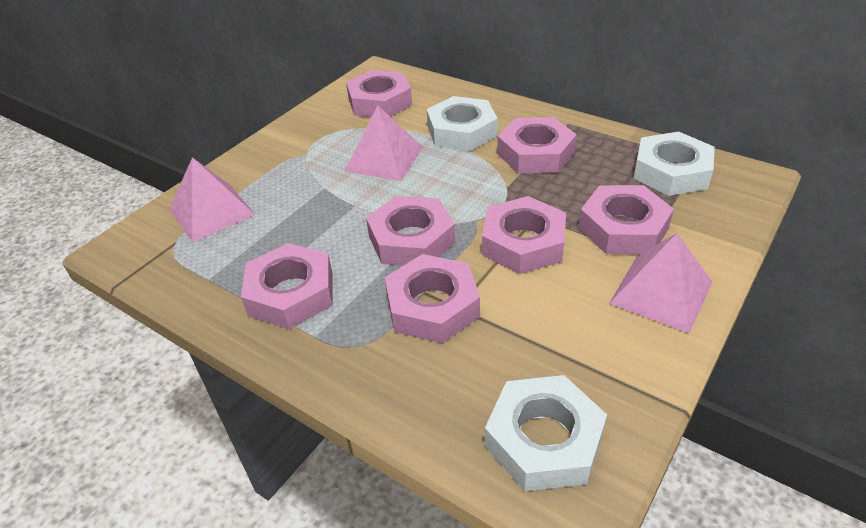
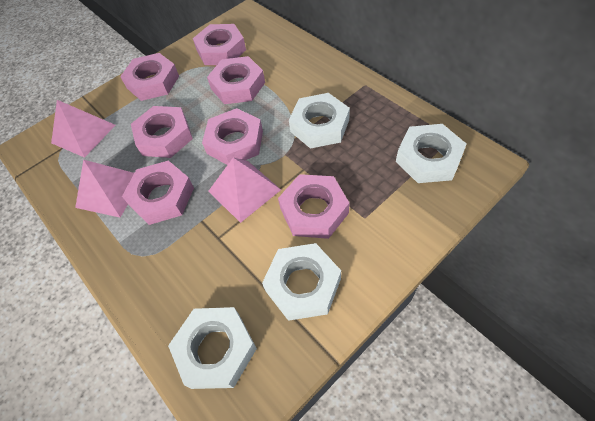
white nut: [427,96,498,151] [485,375,607,491] [633,131,715,196] = 3 -> [168,307,257,389] [262,243,341,321] [289,93,350,149] [396,124,467,183] = 4

